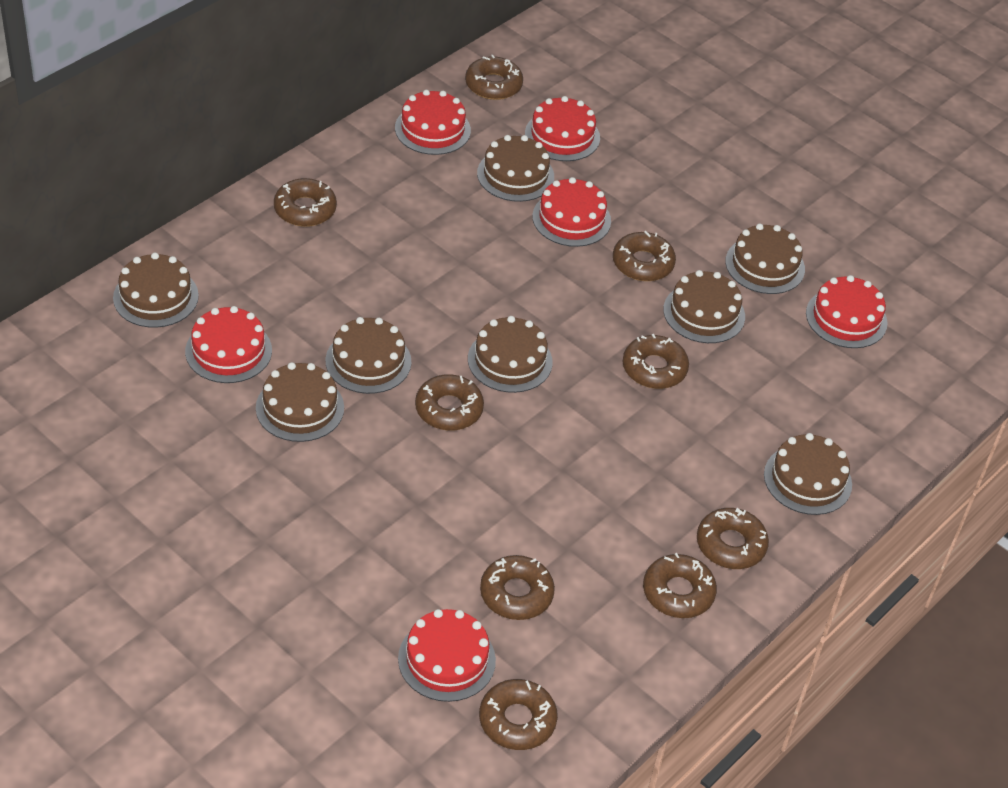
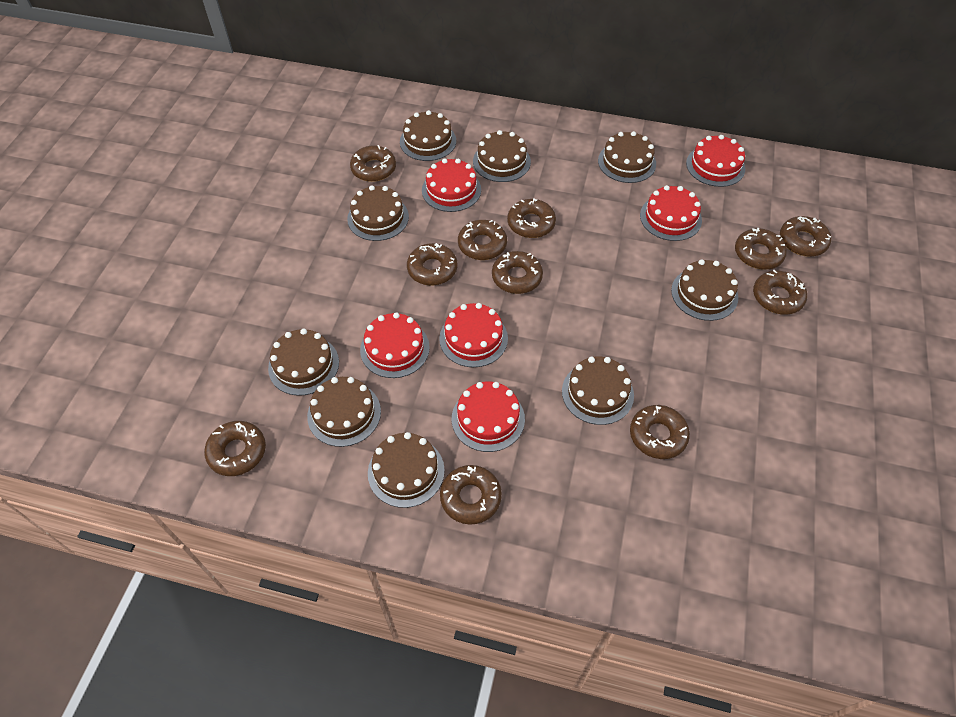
brown cake: [113,253,199,328] [256,362,344,442] [325,317,411,394] [468,316,553,393] [477,135,554,202] [663,270,745,343] [725,224,805,294] [764,433,852,515] = 8 -> [268,329,339,396] [307,377,381,447] [347,185,409,241] [368,432,445,508] [400,110,456,161] [473,130,531,182] [562,357,634,425] [598,131,656,183] [671,259,738,321] = 9
brown donut: [274,178,337,227] [415,374,484,431] [465,55,523,100] [479,679,558,750] [480,555,555,620] [613,231,676,281] [623,334,689,389] [643,553,717,618] [697,508,769,569] = 9 -> [204,421,266,476] [350,145,396,182] [407,243,457,286] [440,465,502,525] [458,220,507,260] [492,251,543,294] [507,198,556,238] [630,405,690,459] [735,228,787,270] [753,270,808,315] [780,216,832,257] = 11

